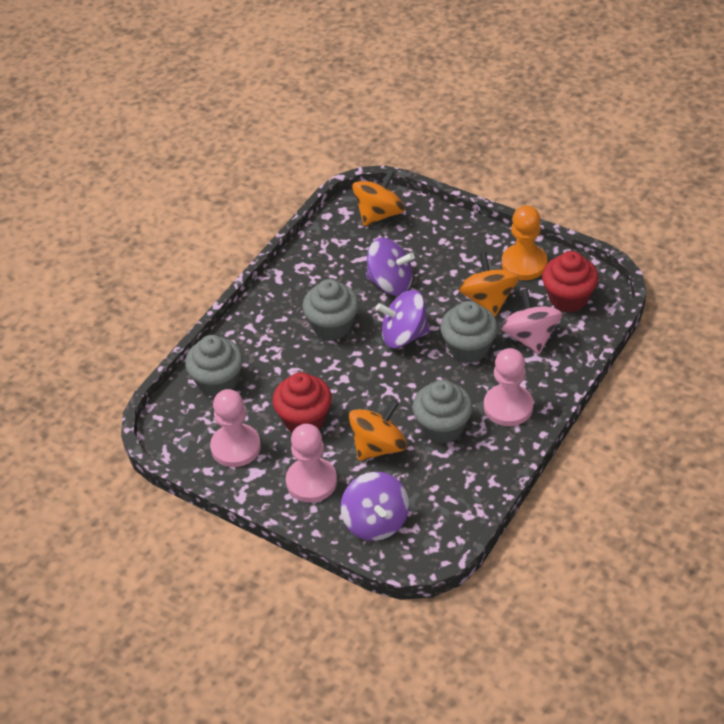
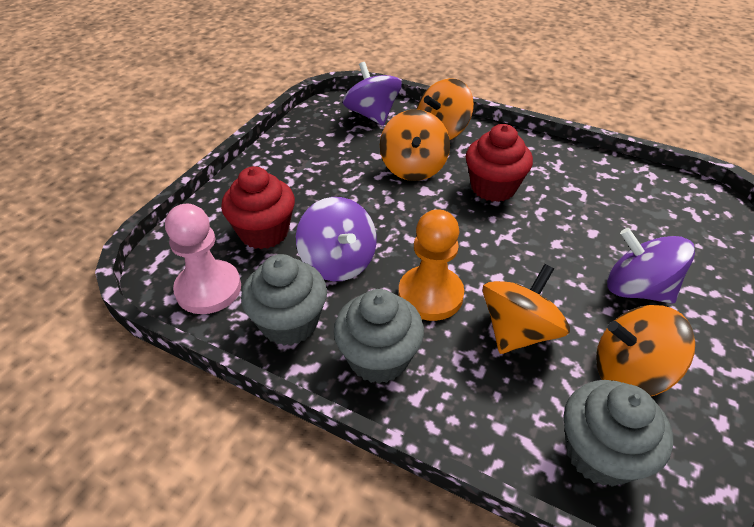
grey cupcake: [185,335,243,397] [302,279,359,341] [412,380,473,444] [440,301,498,363] = 4 -> [241,254,327,346] [334,289,424,384] [564,380,673,487] = 3
orange spinning top: [349,400,407,461] [352,169,405,226] [458,252,519,316] = 3 -> [380,109,450,181] [417,78,474,140] [482,264,570,354] [596,305,695,396] = 4
pink pawn: [210,389,261,467] [286,424,337,503] [484,348,533,426] = 3 -> [165,204,241,314] = 1
pink spinning top: [500,288,562,355] = 1 -> none = 0

